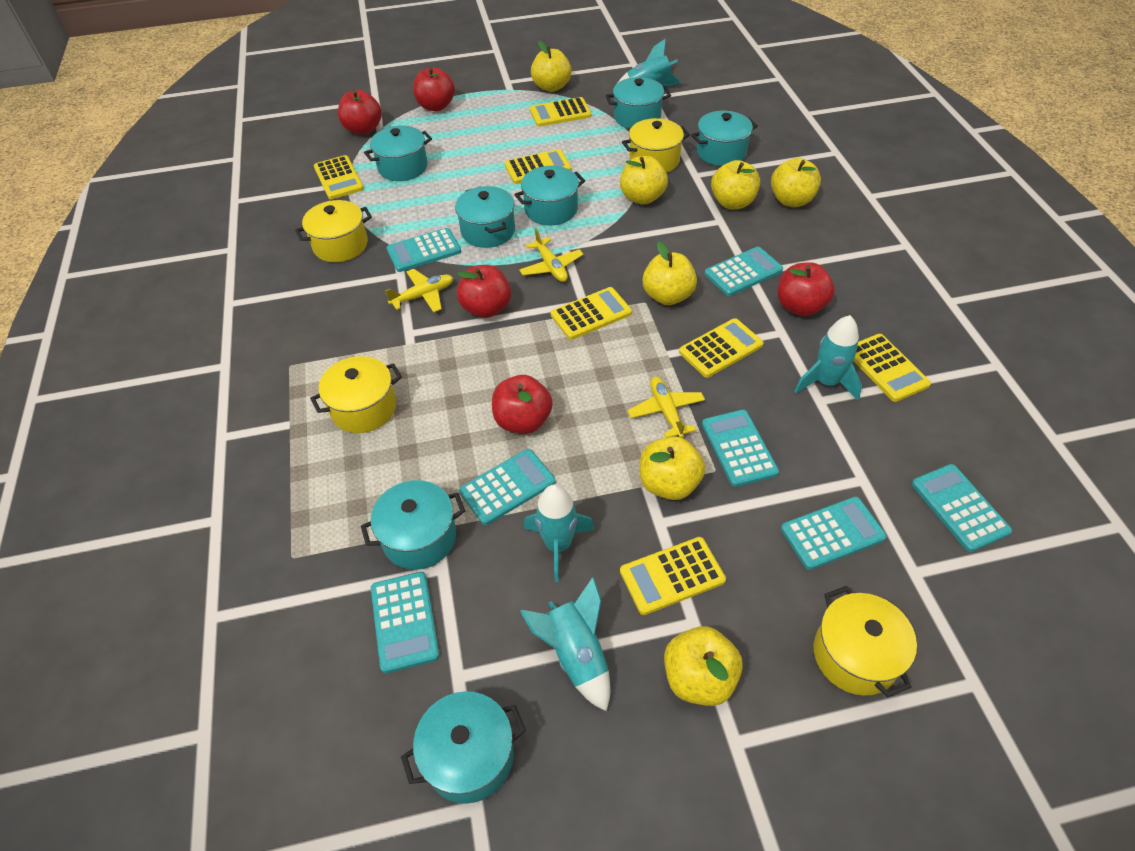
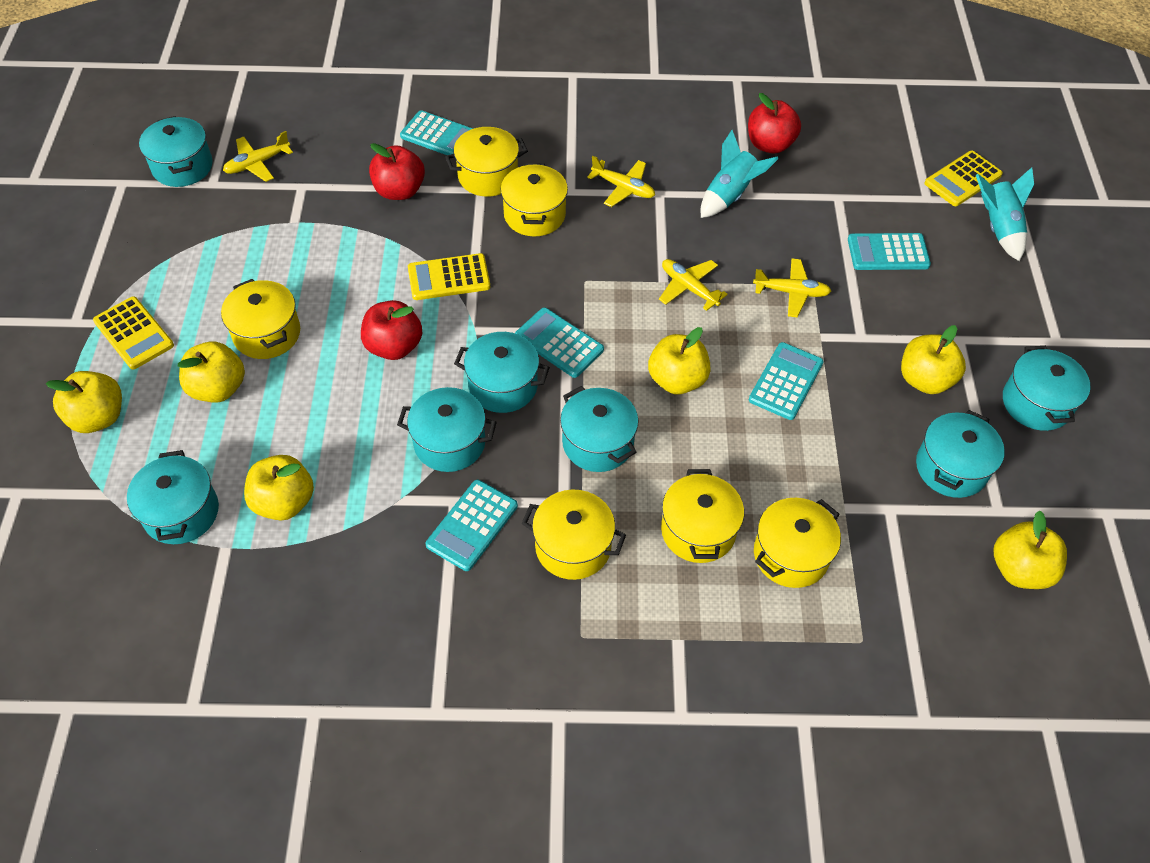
red apple: [338,90,382,135] [413,67,455,111] [457,265,511,318] [492,375,553,434] [778,262,835,316] = 5 -> [361,300,422,360] [369,143,425,200] [748,93,801,154] = 3
turquoise calculator: [371,572,440,674] [386,228,461,272] [459,449,556,525] [702,410,779,487] [704,247,783,296] [781,497,887,570] [912,464,1012,552] = 7 -> [400,110,473,155] [426,480,518,571] [515,308,604,378] [749,342,824,420] [848,233,931,270] = 5
turquoise rocket: [520,577,610,711] [524,484,595,582] [618,39,681,87] [795,315,862,401] = 4 -> [701,130,779,218] [976,167,1034,261] = 2
yellow apple: [531,41,572,92] [620,156,668,205] [640,436,705,500] [642,241,697,305] [664,626,743,706] [711,160,760,209] [771,158,821,207] = 7 -> [46,371,122,433] [178,342,245,403] [244,455,314,521] [648,327,711,394] [901,325,966,394] [994,510,1067,589] = 6
yellow calculator: [314,155,364,199] [504,149,572,184] [530,97,591,127] [550,287,632,340] [620,537,726,615] [679,318,764,378] [854,334,931,402] = 7 -> [93,296,174,369] [408,253,490,300] [924,151,1003,206] = 3
yellow plane: [385,269,453,312] [519,228,583,282] [628,377,705,438] = 3 -> [223,131,293,182] [587,156,655,207] [659,259,728,311] [753,258,831,317] = 4
yellow pot: [295,200,372,262] [310,356,402,433] [622,118,690,173] [814,586,917,697] = 4 -> [221,279,300,359] [445,127,528,197] [501,163,568,236] [522,490,626,580] [661,469,744,563] [754,498,841,588] = 6

